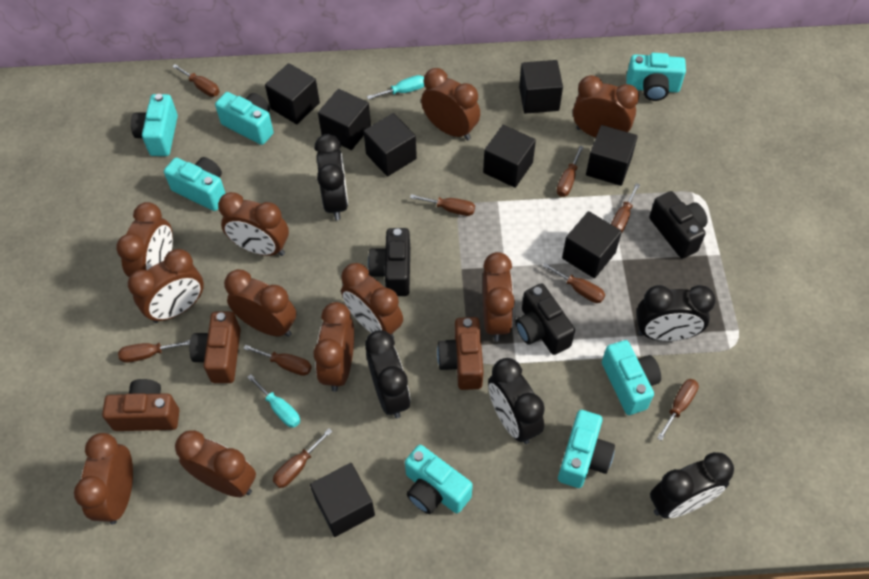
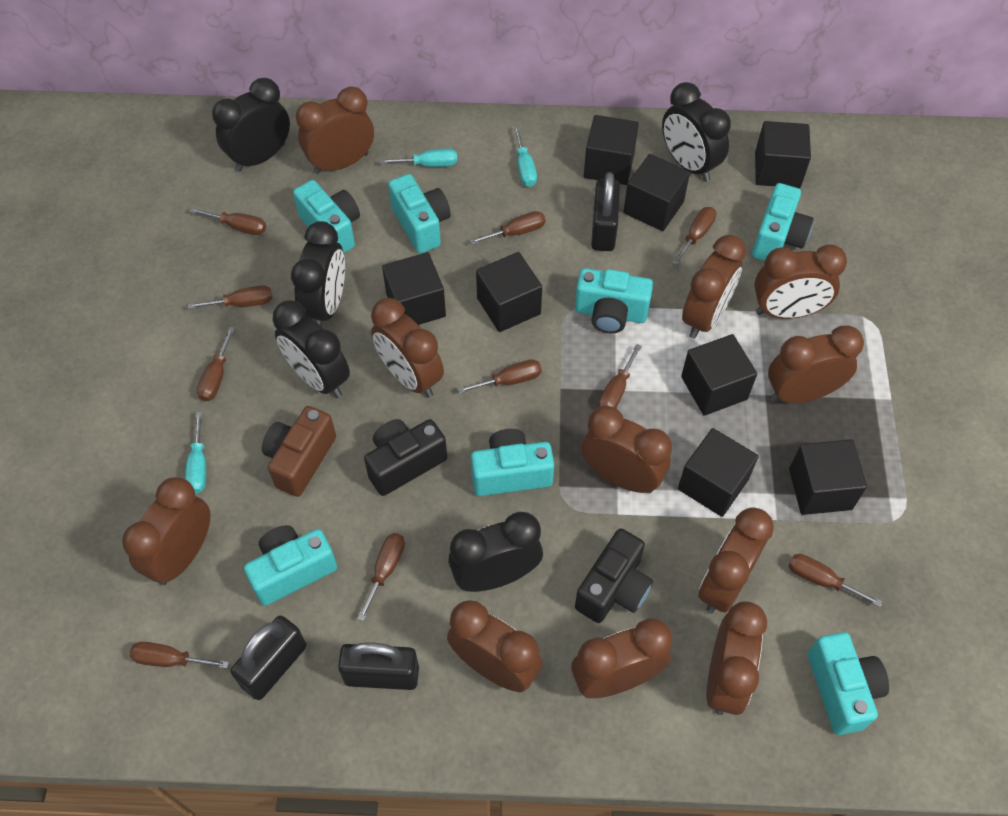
black camera: [368,228,410,296] [516,284,575,355] [649,191,707,259] = 3 -> [364,419,447,496] [575,528,653,623] = 2
black padlock: none = 0 -> [231,615,306,700] [338,643,419,690] [591,172,620,251] = 3
brown camera: [102,379,179,431] [189,312,241,383] [437,317,484,390] = 3 -> [262,406,336,497] = 1
brown screwdriver: [118,340,190,363] [172,64,219,97] [243,345,312,376] [273,428,332,488] [410,194,475,216] [543,263,605,303] [556,146,584,197] [611,183,640,234] [657,379,699,441] = 9 -> [130,642,229,668] [188,285,272,309] [190,208,266,235] [197,327,235,401] [357,533,405,621] [458,359,542,394] [469,211,545,245] [598,344,642,408] [672,207,716,265] [789,554,883,607] = 10
turquoise screwdriver: [247,374,300,428] [367,75,424,100] = 2 -> [185,412,206,494] [380,149,457,167] [514,126,537,187] = 3

